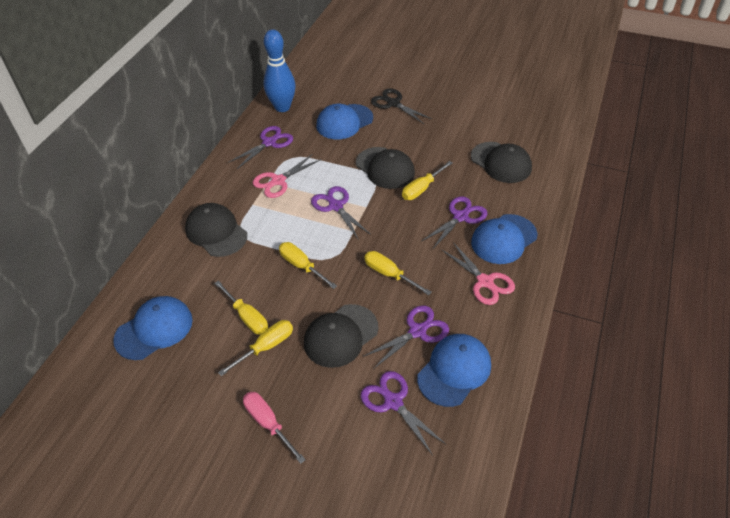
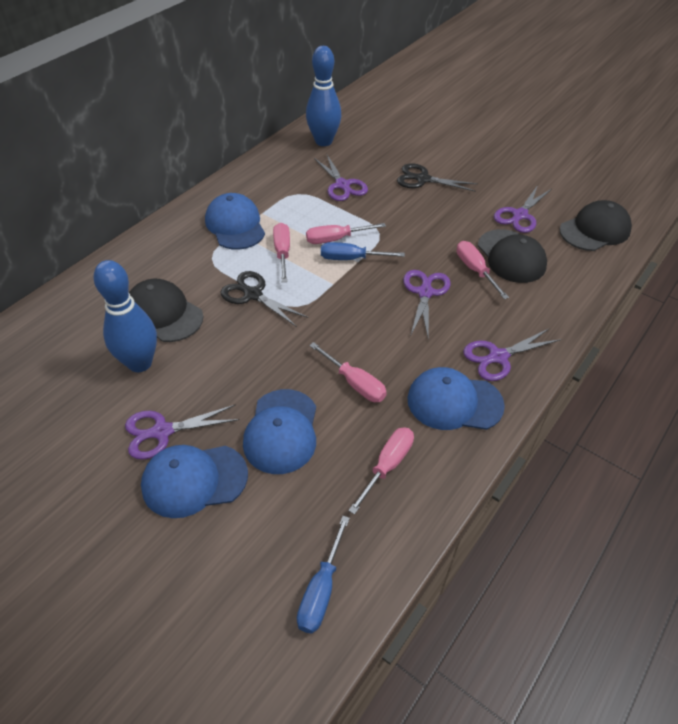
black cap: [185,203,247,257] [304,304,378,368] [356,147,415,189] [471,142,532,183] = 4 -> [129,279,203,342] [478,229,547,283] [559,200,632,251] = 3
black scissors: [371,89,432,124] = 1 -> [220,271,308,327] [397,163,478,192] = 2
blue bowling pin: [263,29,296,112] = 1 -> [93,260,157,372] [306,46,341,146] = 2
blue screwdriver: none = 0 -> [297,516,350,634] [321,242,405,260] = 2
pink scissors: [253,154,321,198] [442,242,515,305] = 2 -> none = 0
pink screwdriver: [243,392,306,464] = 1 -> [273,223,290,282] [306,223,386,244] [309,342,387,402] [348,427,414,515] [457,241,509,299] = 5
yellow screwdriver: [214,281,268,335] [218,320,293,376] [279,242,337,289] [364,251,432,295] [402,161,453,200] = 5 -> none = 0

